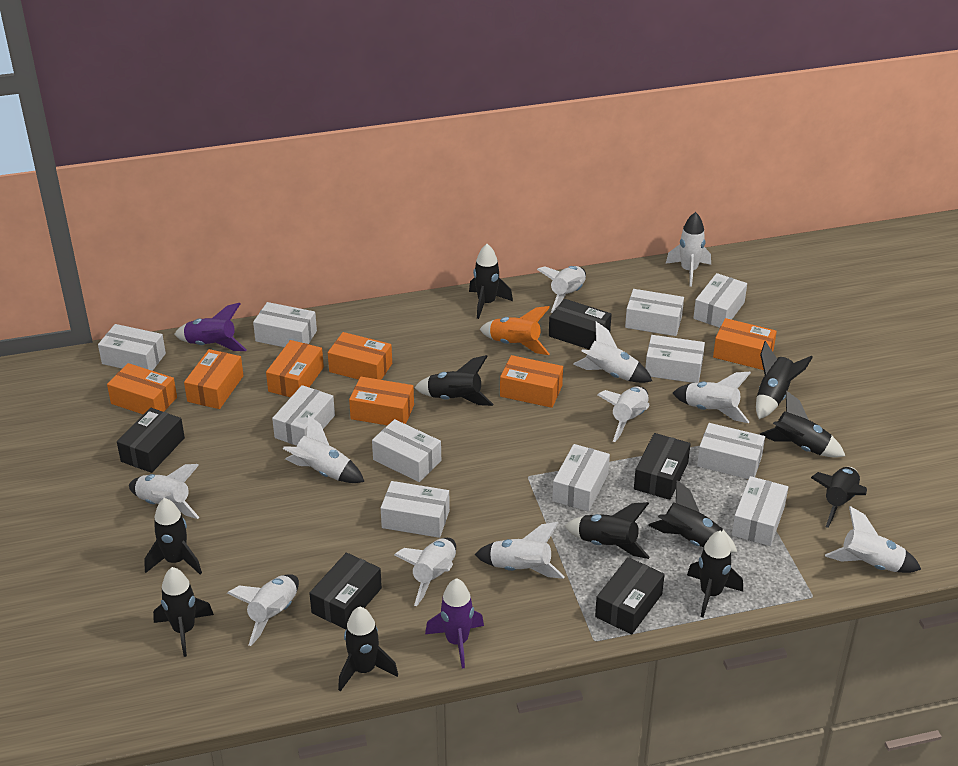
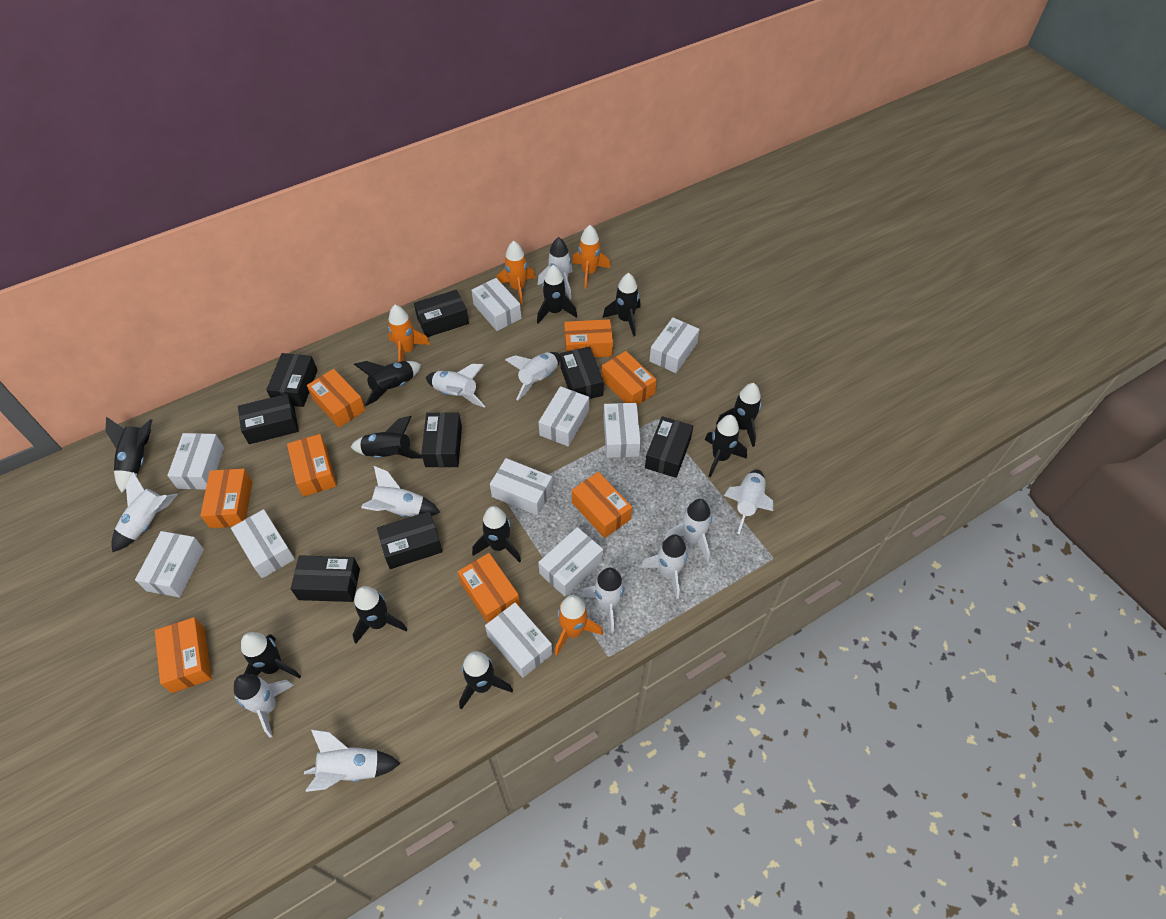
black box: [117,408,185,473] [309,552,382,629] [549,299,612,349] [595,557,665,634] [634,433,691,500] = 5 -> [238,394,299,444] [266,353,318,407] [291,555,360,602] [377,511,443,569] [414,290,469,337] [421,412,462,467] [560,347,604,399] [645,416,693,478] = 8
orange box: [107,363,177,414] [184,349,244,409] [266,340,324,397] [328,332,392,380] [349,377,414,426] [500,355,563,408] [713,318,777,370] = 7 -> [155,617,212,693] [200,469,252,528] [287,434,337,497] [307,369,366,428] [458,553,520,623] [564,319,613,357] [572,472,632,538] [601,351,657,405] = 8
orange rocket: [480,306,550,355] = 1 -> [388,305,430,362] [497,241,535,305] [555,595,603,656] [572,225,610,289] = 4
purple rocket: [174,303,247,351] [425,578,484,668] = 2 -> none = 0
white box: [98,324,166,371] [253,302,317,347] [272,385,335,446] [372,419,441,482] [381,481,450,538] [552,444,610,512] [625,289,684,336] [645,335,705,383] [693,273,747,328] [697,423,765,479] [732,476,788,546] = 11 -> [135,531,204,598] [167,433,224,490] [231,509,295,578] [471,278,522,331] [485,603,552,678] [490,458,553,516] [538,527,603,596] [539,386,589,446] [603,403,641,458] [649,318,700,373] = 10

